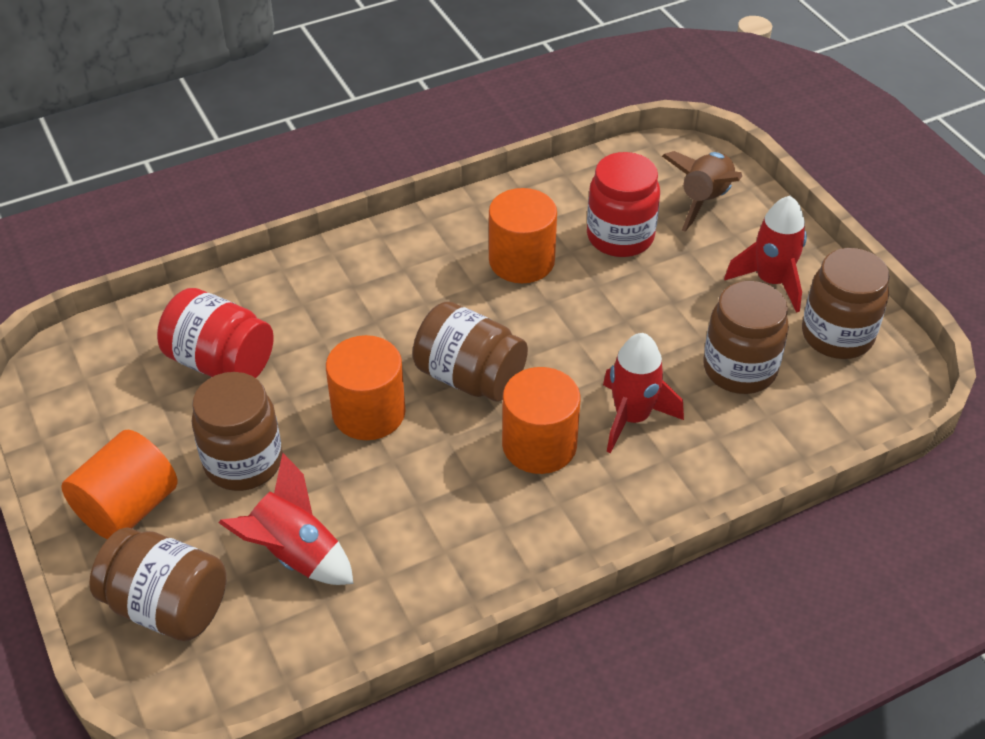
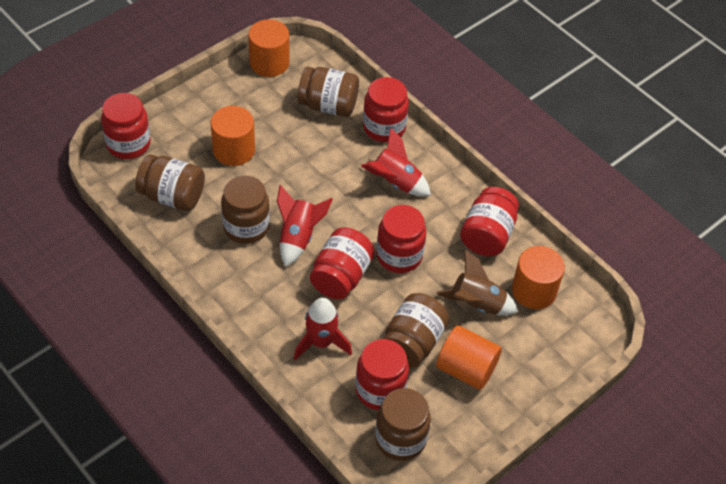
red jar: [157,288,274,378] [587,152,660,257] = 2 -> [101,93,151,159] [310,228,375,299] [355,339,409,410] [363,77,409,142] [376,205,426,273] [460,187,519,256] = 6

